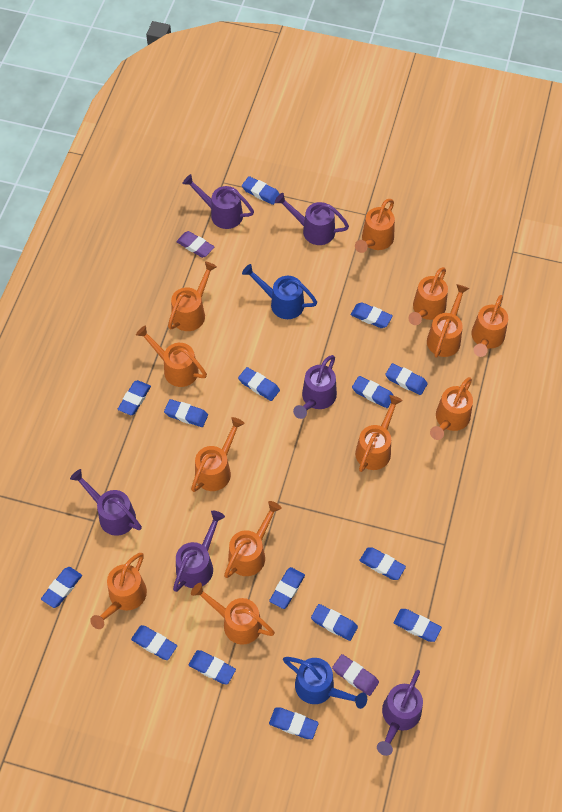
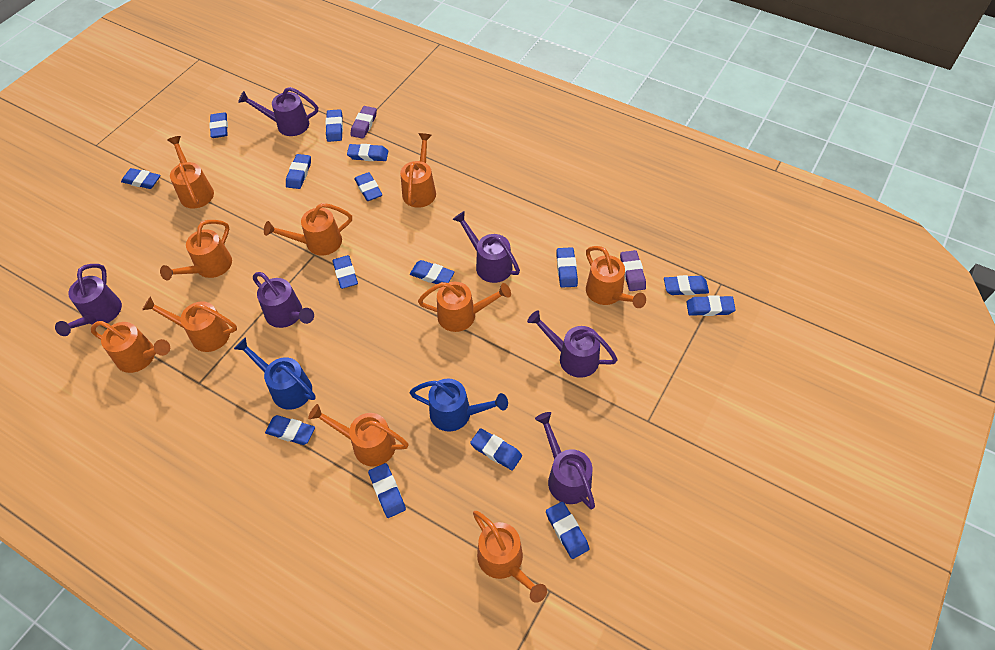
orange watering can: [90,553,147,629] [136,325,207,387] [168,261,217,331] [191,417,245,492] [191,583,275,645] [224,501,282,578] [355,199,395,253] [355,395,403,472] [408,267,448,325] [427,284,469,358] [430,377,473,440] [472,295,508,357] = 12 -> [91,321,170,373] [142,297,237,352] [160,220,232,280] [167,136,214,209] [264,203,352,255] [308,404,409,466] [400,133,436,208] [418,282,511,332] [473,511,547,603] [586,246,646,308] = 10

